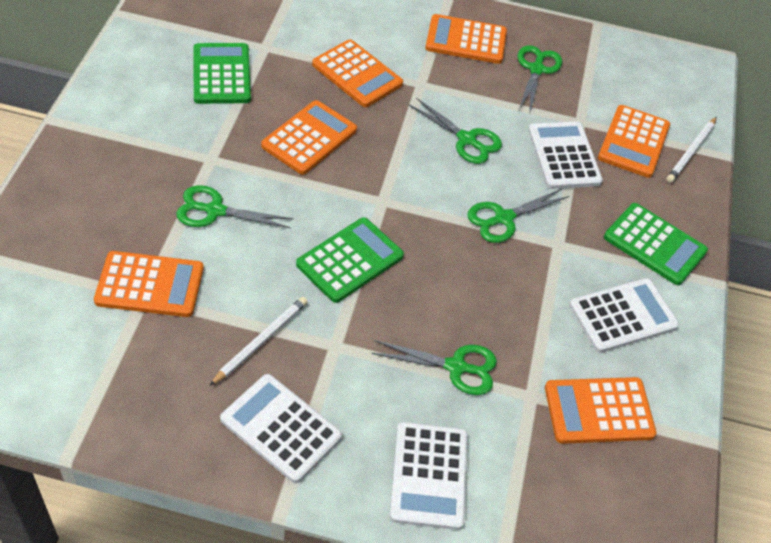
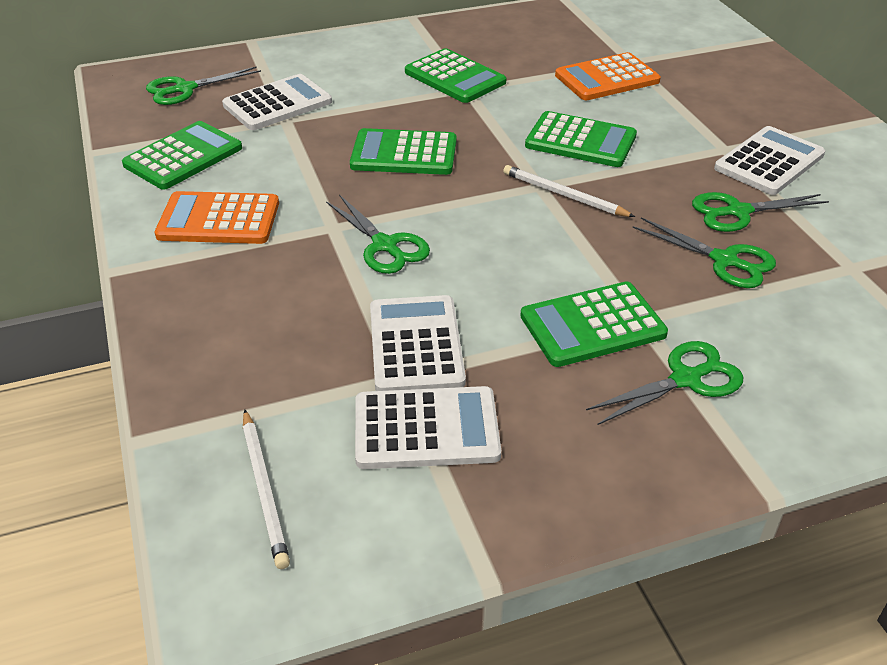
green calculator: [194,43,251,104] [296,217,404,303] [604,203,708,285] = 3 -> [122,121,242,190] [350,128,457,175] [405,48,506,103] [520,281,668,367] [525,111,637,167] = 5
orange calculator: [94,251,204,317] [261,100,357,175] [312,39,403,107] [425,14,507,64] [545,377,657,444] [598,105,670,178] = 6 -> [155,191,279,244] [555,52,661,100] = 2

